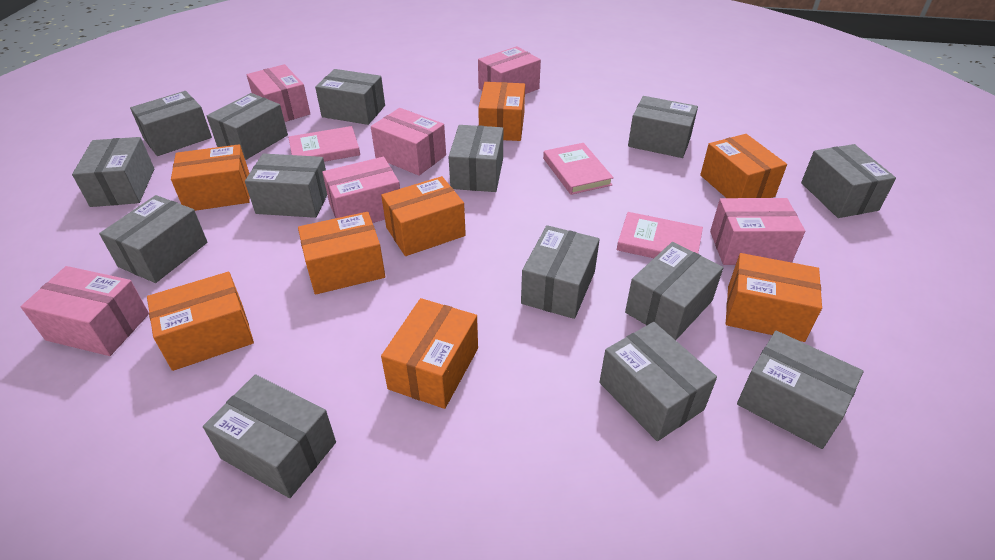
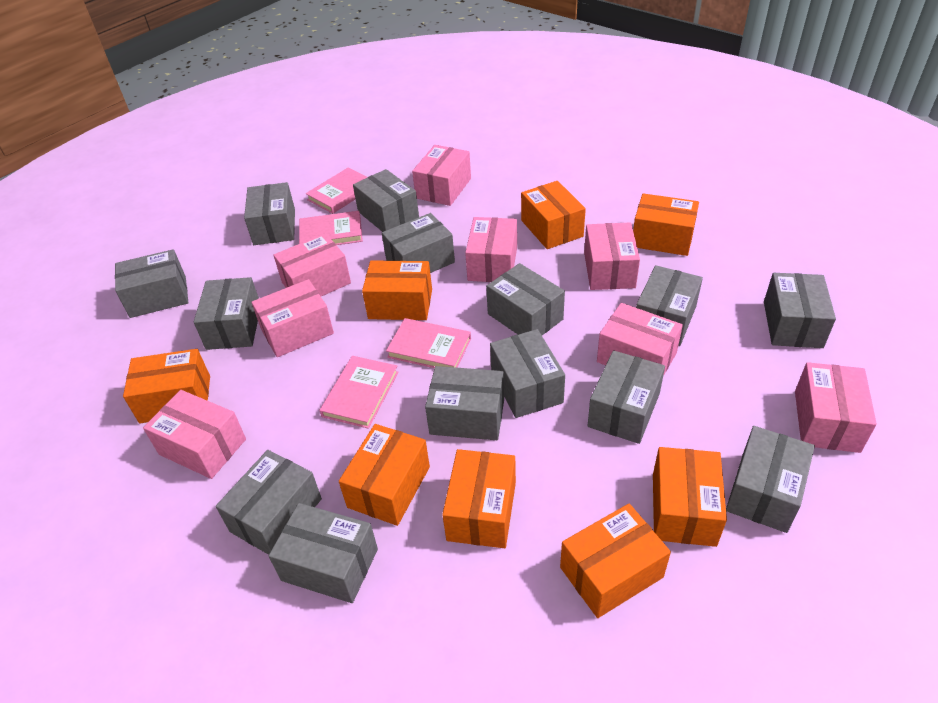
pink book: [288,126,360,162] [543,143,614,195] [617,212,703,258] = 3 -> [299,211,363,245] [306,168,367,214] [320,356,399,429] [386,318,471,368] = 4
pink box: [20,266,149,356] [246,64,310,122] [322,157,400,223] [371,108,446,176] [478,46,541,94] [710,198,805,265] = 6 -> [143,390,246,479] [251,279,334,357] [273,233,351,296] [412,145,471,206] [465,217,517,282] [584,222,640,290] [597,303,683,376] [795,362,877,453] = 8

